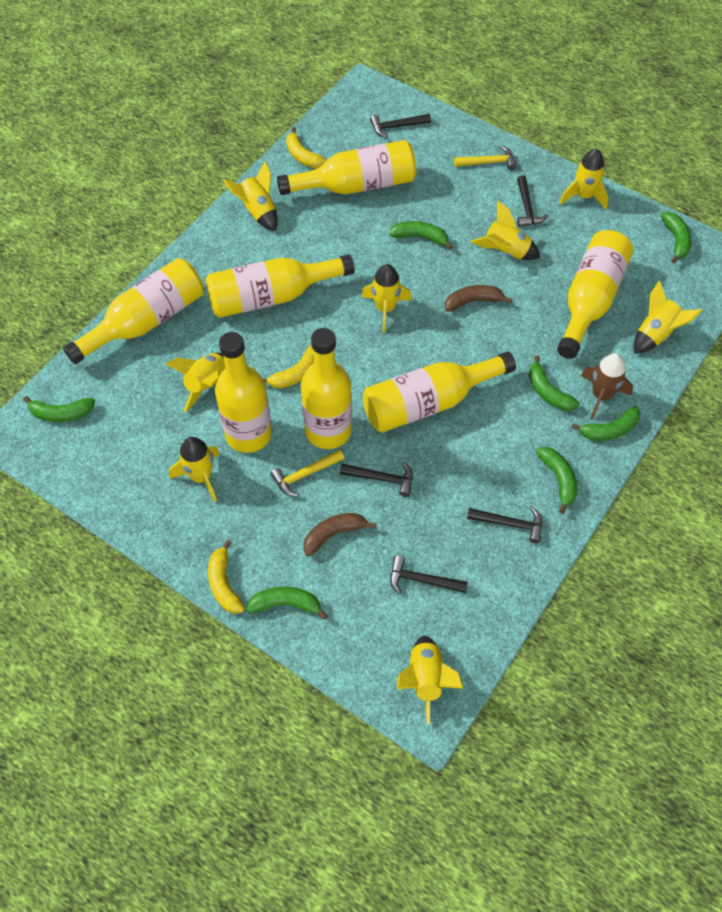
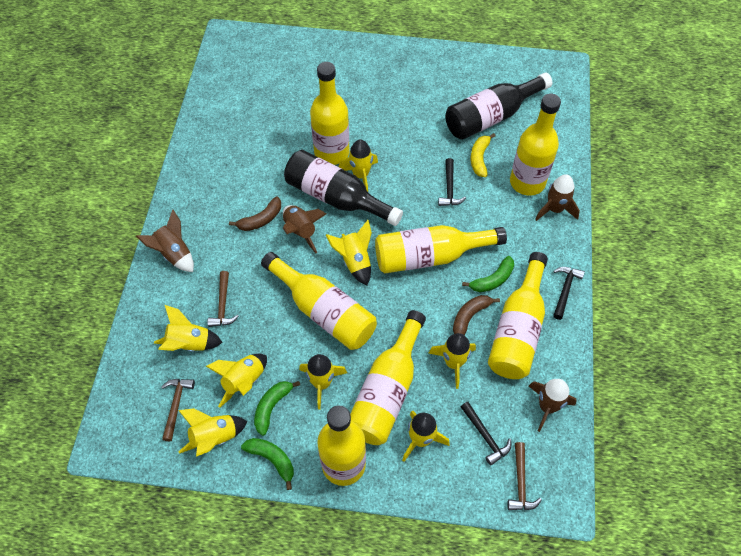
black bottle: none = 0 -> [284,150,403,226] [445,73,552,140] = 2
black hammer: [340,462,413,497] [370,114,431,138] [390,556,468,594] [467,506,543,543] [517,175,548,227] = 5 -> [438,158,466,206] [461,402,511,466] [553,267,585,320] = 3
brown hammer: none = 0 -> [162,379,195,442] [207,271,239,327] [507,442,542,510] = 3
brown rocket: [581,353,633,420] = 1 -> [136,210,194,272] [283,205,326,253] [529,379,577,432] [535,174,580,221] = 4
green banana: [23,396,95,422] [247,586,328,620] [389,221,452,250] [529,355,580,411] [536,447,577,514] [571,406,641,441] [660,212,691,263] = 7 -> [241,438,294,490] [254,381,300,436] [462,256,514,292] = 3
yellow banana: [208,540,245,614] [263,345,314,389] [286,127,326,169] = 3 -> [471,133,496,177] = 1
yellow hammer: [271,449,345,497] [454,146,517,170] = 2 -> none = 0

